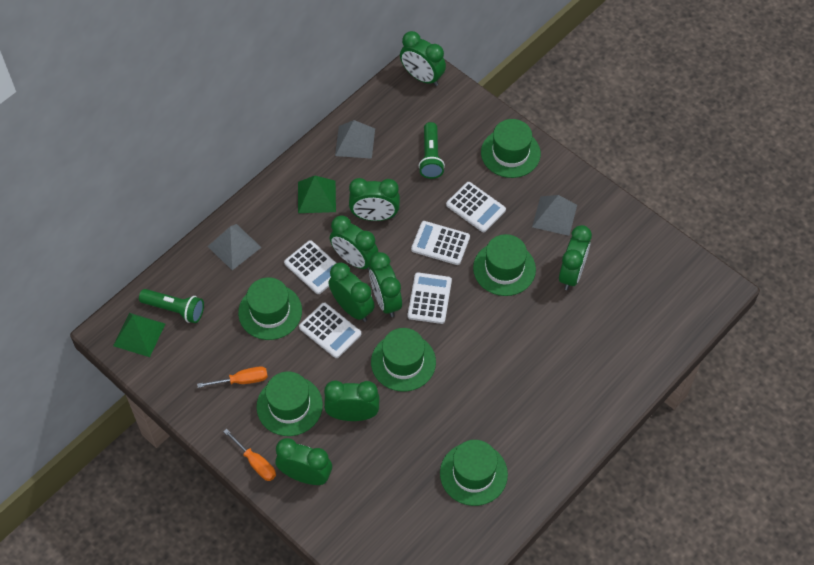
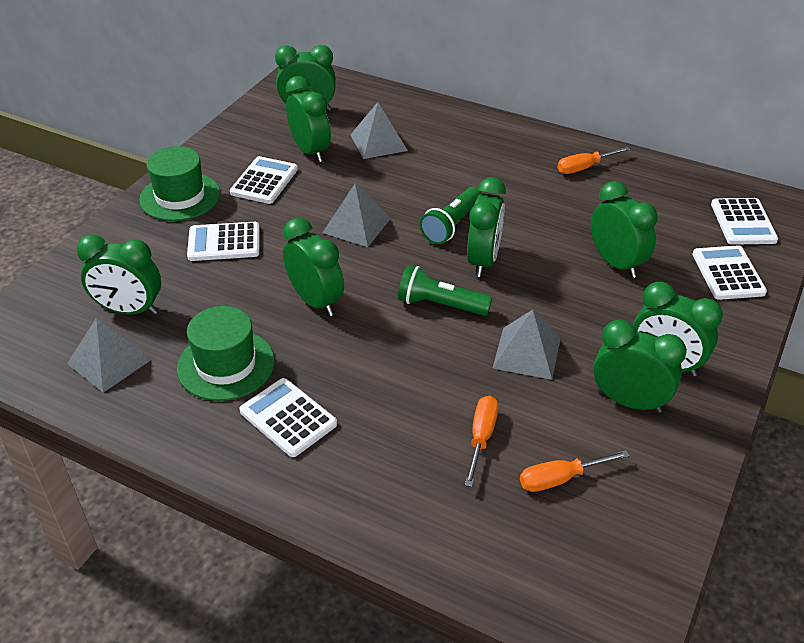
green hat: [238,277,302,340] [256,372,323,436] [371,328,436,392] [440,440,508,506] [473,234,536,296] [481,119,541,178] = 6 -> [139,146,220,221] [177,306,275,401] = 2
green pyramid: [113,313,165,357] [298,176,336,213] = 2 -> none = 0
grey pyramid: [207,224,262,270] [335,120,375,159] [532,195,577,236] = 3 -> [67,318,152,393] [322,183,391,247] [350,102,408,159] [493,310,561,380] = 4
orange screwdriver: [197,366,268,388] [223,429,276,481] = 2 -> [465,396,499,487] [520,450,630,492] [557,147,631,174] = 3

